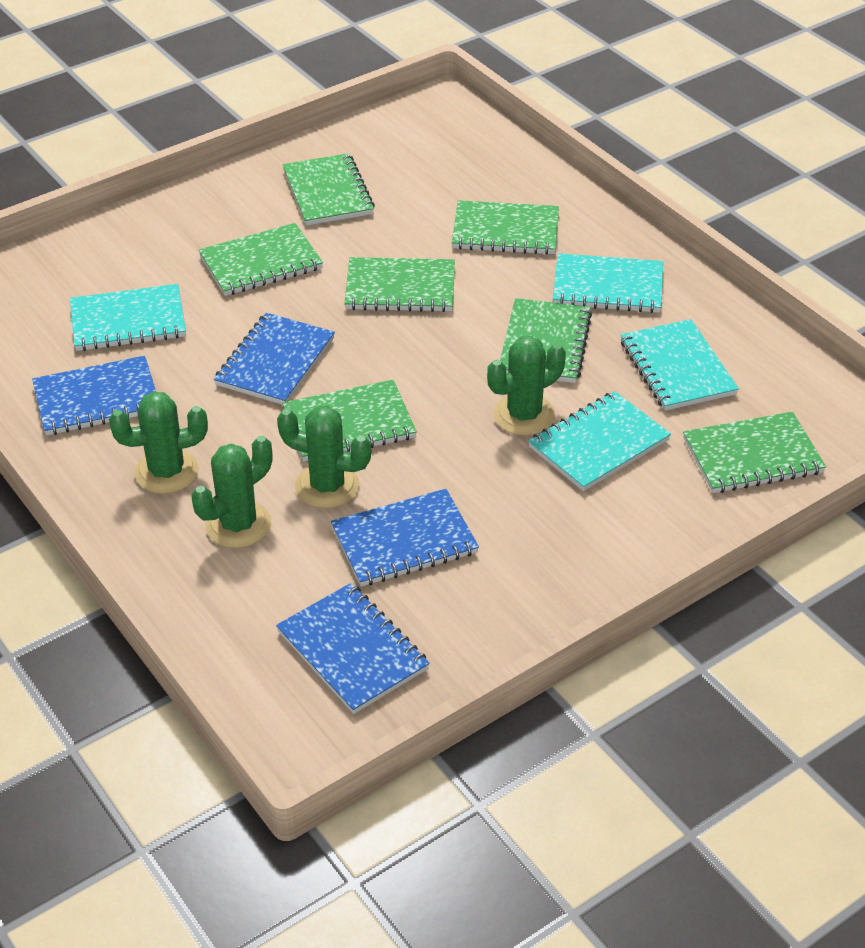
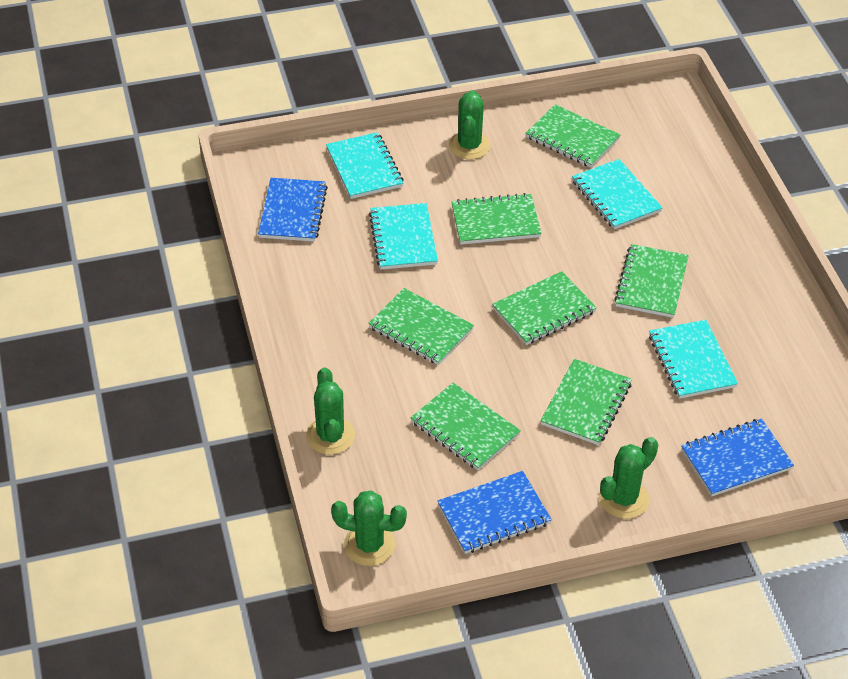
blue notebook: [32,356,156,436] [214,313,335,405] [276,583,430,714] [331,489,479,587] = 4 -> [258,178,328,242] [438,471,552,554] [681,419,794,496] = 3

